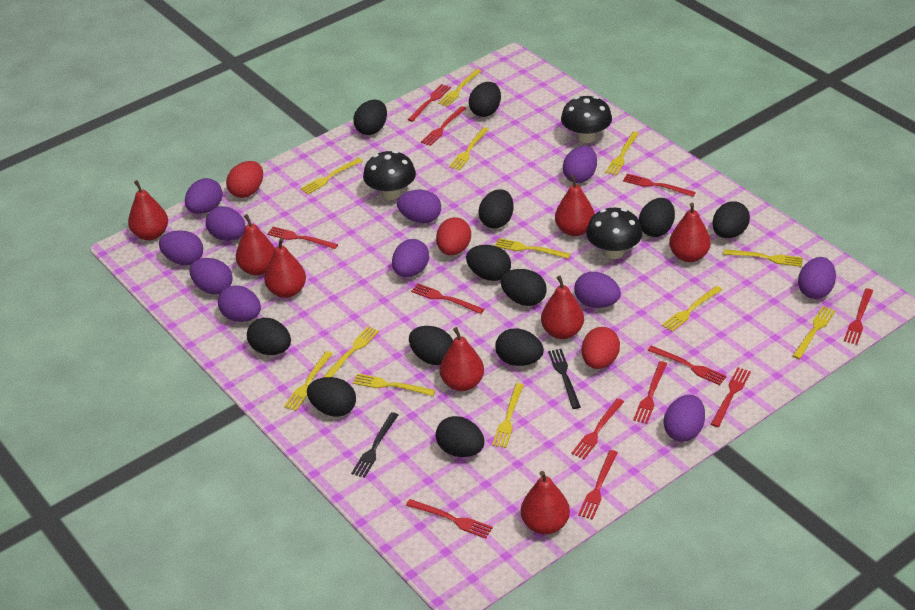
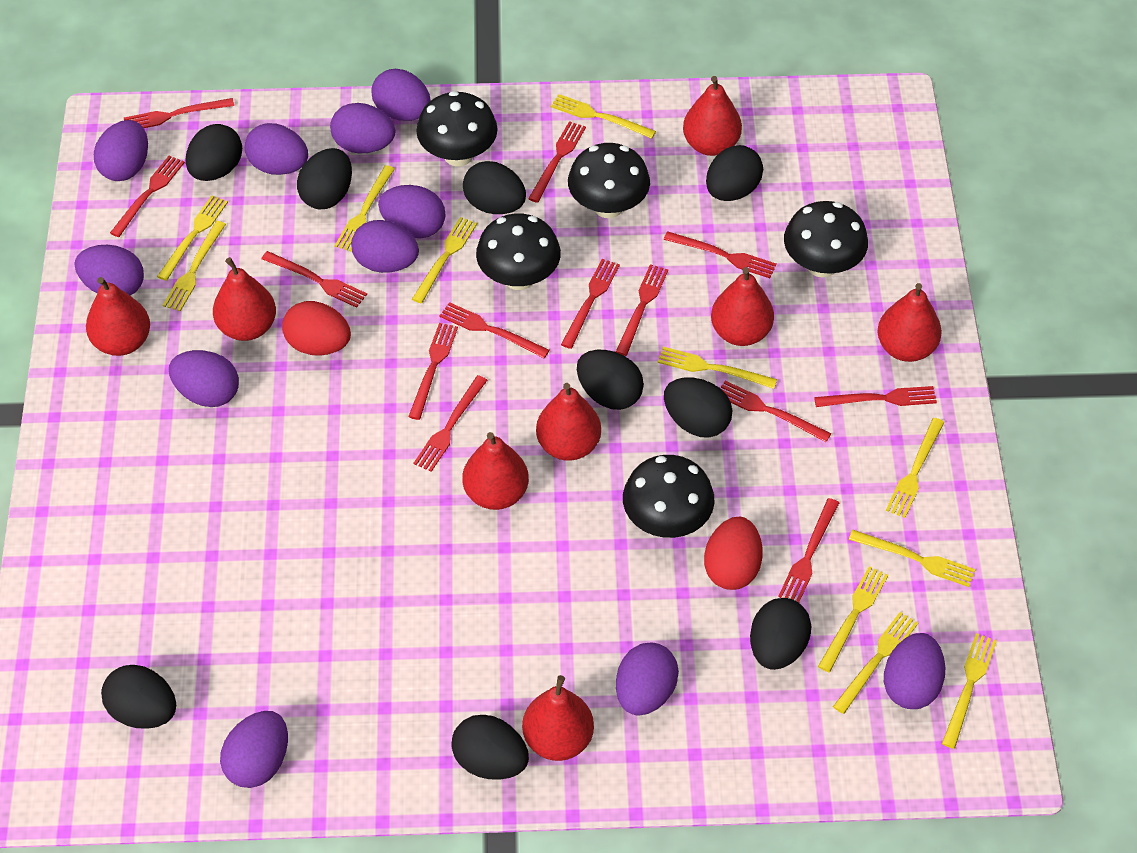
black egg: [247,318,291,355] [307,377,356,417] [353,100,387,135] [409,326,453,365] [436,416,485,457] [466,245,511,281] [469,82,501,117] [478,189,514,229] [495,328,544,366] [501,269,547,306] [639,198,675,237] [712,201,750,238] = 12 -> [101,665,176,729] [185,124,242,181] [297,148,352,209] [451,715,529,780] [463,161,526,214] [577,350,644,410] [664,377,732,438] [706,145,763,201] [750,598,811,670] = 9
black fork: [351,412,398,478] [548,349,581,409] = 2 -> none = 0
black mushroom: [363,150,416,200] [561,96,612,143] [586,208,643,259] = 3 -> [416,91,498,166] [476,213,561,290] [568,143,650,218] [623,455,714,538] [784,201,868,278] = 5
red egg: [226,161,263,198] [436,217,471,255] [582,327,620,369] = 3 -> [282,301,351,356] [704,517,763,590] = 2
red fork: [267,227,338,249] [406,499,493,539] [408,84,451,122] [411,283,484,314] [421,106,467,146] [571,398,624,459] [578,450,618,520] [623,174,696,197] [633,361,667,424] [647,346,727,385] [711,368,751,427] [844,288,873,345] = 12 -> [110,156,185,237] [124,98,234,128] [261,251,367,308] [408,323,458,420] [414,375,488,472] [439,302,550,358] [528,121,586,203] [561,259,620,349] [616,264,668,356] [663,231,777,278] [721,381,831,442] [778,498,839,603] [814,386,937,407] = 13
yellow fork: [284,351,333,411] [301,158,363,194] [323,326,379,378] [353,373,435,396] [438,69,481,107] [449,127,489,170] [492,383,524,448] [495,238,570,259] [605,132,639,176] [662,286,722,332] [723,249,803,267] [793,306,836,359] = 12 -> [157,195,228,281] [163,221,226,311] [335,165,395,252] [412,217,477,303] [551,94,656,139] [657,347,777,389] [818,566,888,672] [833,612,918,714] [849,530,976,587] [886,418,945,518] [942,633,997,749] = 11

